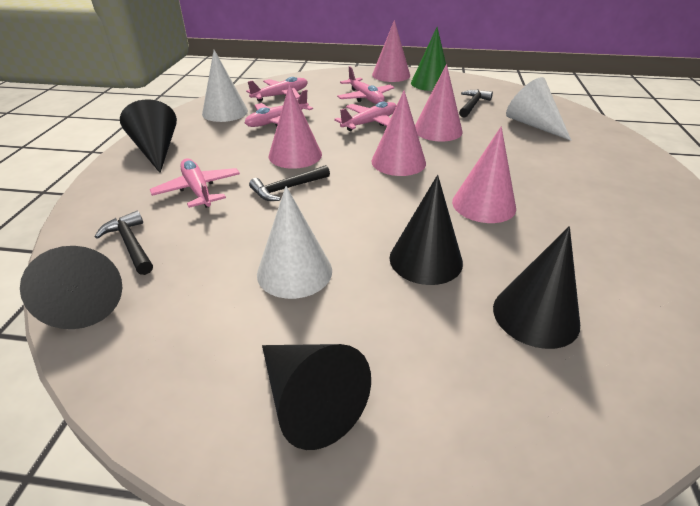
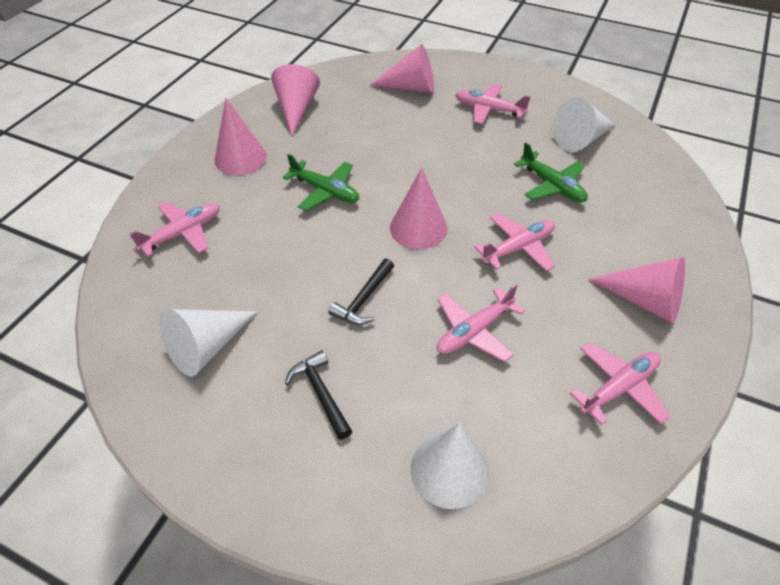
black cone: [20,246,122,329] [120,99,177,173] [262,344,371,450] [389,175,463,285] [493,226,580,349] = 5 -> none = 0
black hammer: [95,211,153,275] [249,165,330,201] [459,90,493,118] = 3 -> [285,350,352,440] [328,259,394,325] = 2
green cone: [411,27,446,91] = 1 -> none = 0
green plane: none = 0 -> [283,154,359,211] [514,142,588,202] = 2

